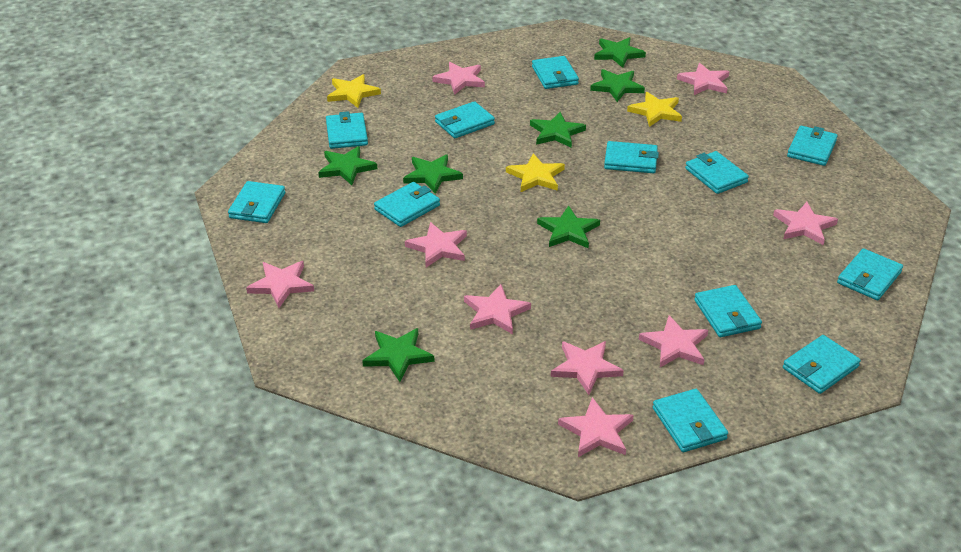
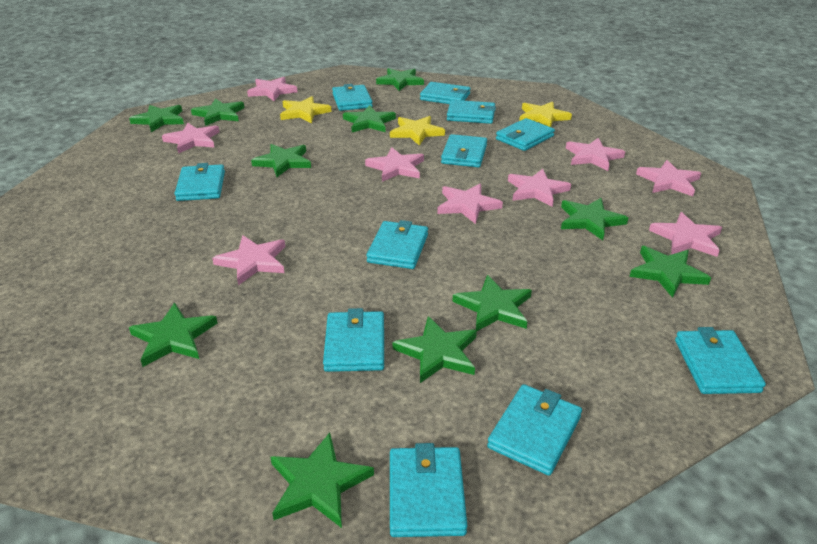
green star: [318,146,377,185] [362,328,435,382] [403,154,463,194] [530,112,586,148] [537,206,600,248] [590,69,645,102] [594,37,646,68] = 7 -> [129,105,184,132] [129,303,218,367] [191,98,244,126] [251,144,311,177] [270,433,374,528] [343,105,396,132] [376,68,424,91] [393,316,477,383] [452,275,532,331] [561,198,628,240] [629,246,711,298] = 11
turquoise wallet: [228,181,285,223] [326,111,368,149] [374,182,440,227] [435,101,495,138] [532,56,579,89] [604,141,659,173] [653,389,728,452] [685,151,749,194] [694,285,762,337] [783,335,861,394] [787,126,838,166] [837,248,903,300] = 12 -> [175,163,225,201] [323,308,384,372] [332,84,373,111] [366,220,428,269] [390,443,467,537] [420,82,471,104] [441,134,487,167] [447,100,496,124] [487,384,582,476] [496,118,555,151] [675,327,766,394] = 11

